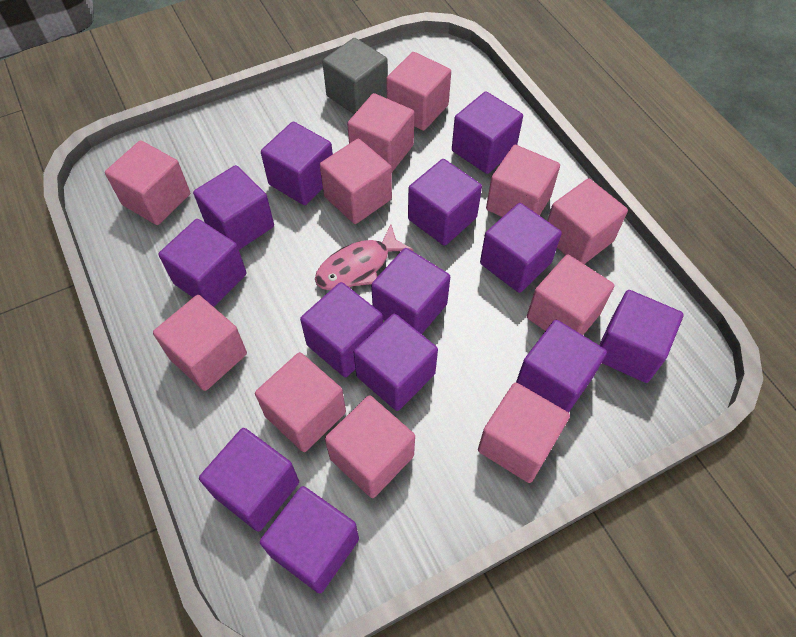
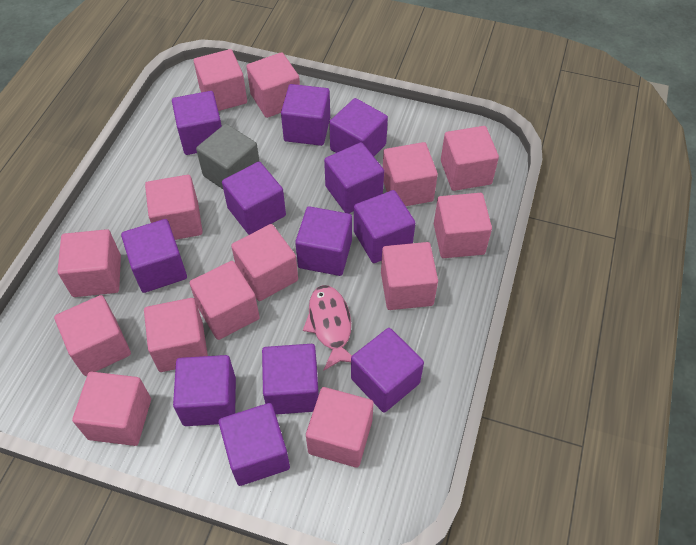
pink cube: [105,140,190,225] [153,295,247,391] [255,352,346,452] [320,139,392,224] [325,395,415,498] [347,93,415,172] [386,52,451,131] [478,382,570,483] [486,145,560,217] [527,255,614,335] [547,179,628,264] = 11 -> [54,295,131,376] [58,229,121,297] [72,372,151,446] [144,298,208,372] [145,175,203,240] [190,261,260,340] [194,49,247,111] [231,224,298,301] [246,52,300,118] [306,387,374,468] [381,242,438,310] [383,142,438,206] [434,193,492,258] [441,126,499,191] = 14
purple cube: [158,219,247,307] [193,165,274,250] [199,428,299,532] [260,486,359,594] [261,121,333,205] [300,282,383,377] [353,314,438,411] [371,248,450,334] [408,159,482,246] [452,92,523,174] [480,203,562,293] [516,320,607,413] [599,290,684,383] = 13 -> [121,219,187,293] [172,91,222,155] [173,355,236,426] [219,403,290,486] [222,162,286,235] [262,344,319,415] [281,84,330,146] [295,206,352,276] [324,142,384,213] [329,98,388,156] [351,328,424,413] [354,190,415,263] = 12

